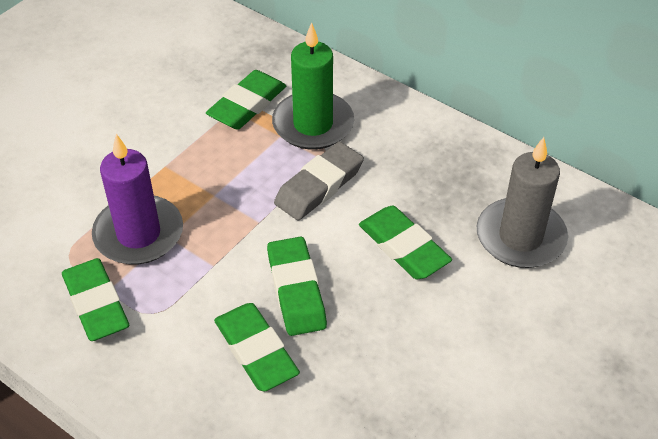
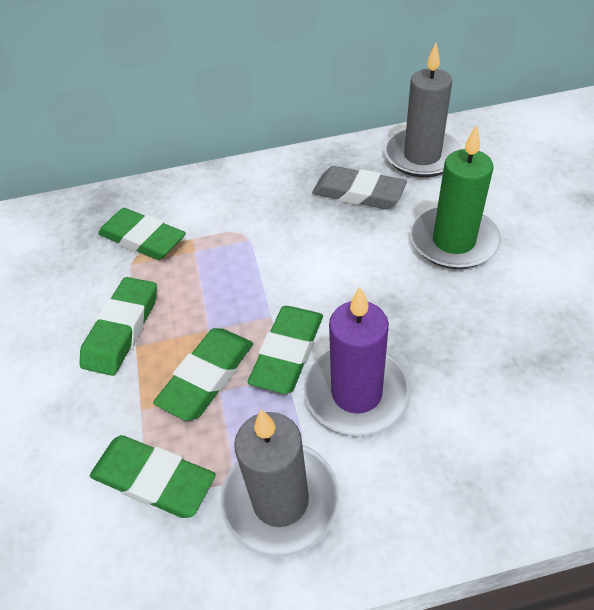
grey candle: [477,137,568,268] = 1 -> [220,410,340,558] [385,43,462,177] = 2

